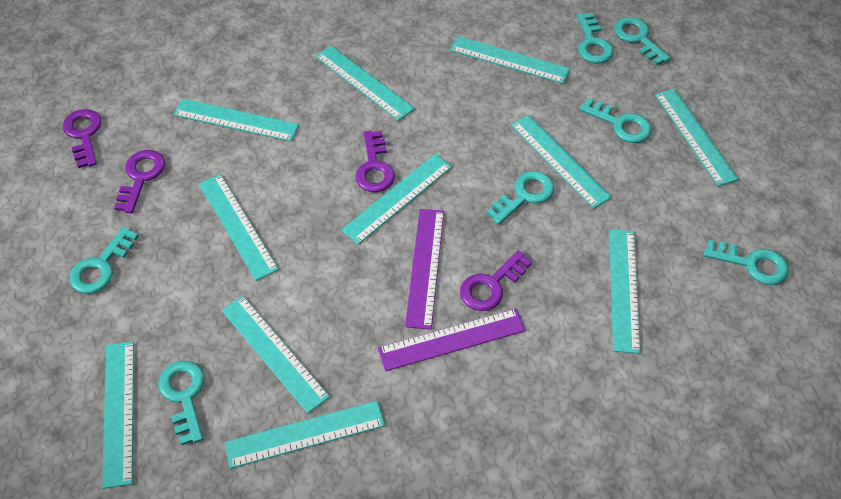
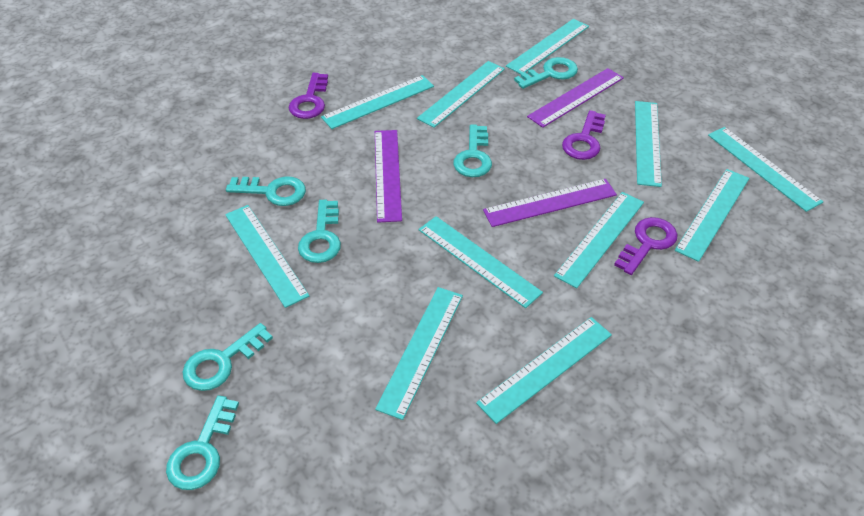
purple key: [63,109,101,168] [114,150,165,213] [355,131,395,192] [460,250,532,311] = 4 -> [289,73,328,119] [562,110,606,160] [614,217,678,275] = 3
purple ruler: [378,309,526,371] [405,209,444,330] = 2 -> [375,130,402,222] [483,179,617,227] [527,68,624,128] = 3
turquoise key: [69,226,139,294] [158,360,204,445] [486,171,554,225] [577,13,614,63] [579,98,652,143] [614,17,671,65] [704,240,789,285] = 7 -> [166,395,239,490] [183,323,273,391] [226,176,306,206] [298,200,341,263] [453,124,492,177] [514,57,578,89] = 6

